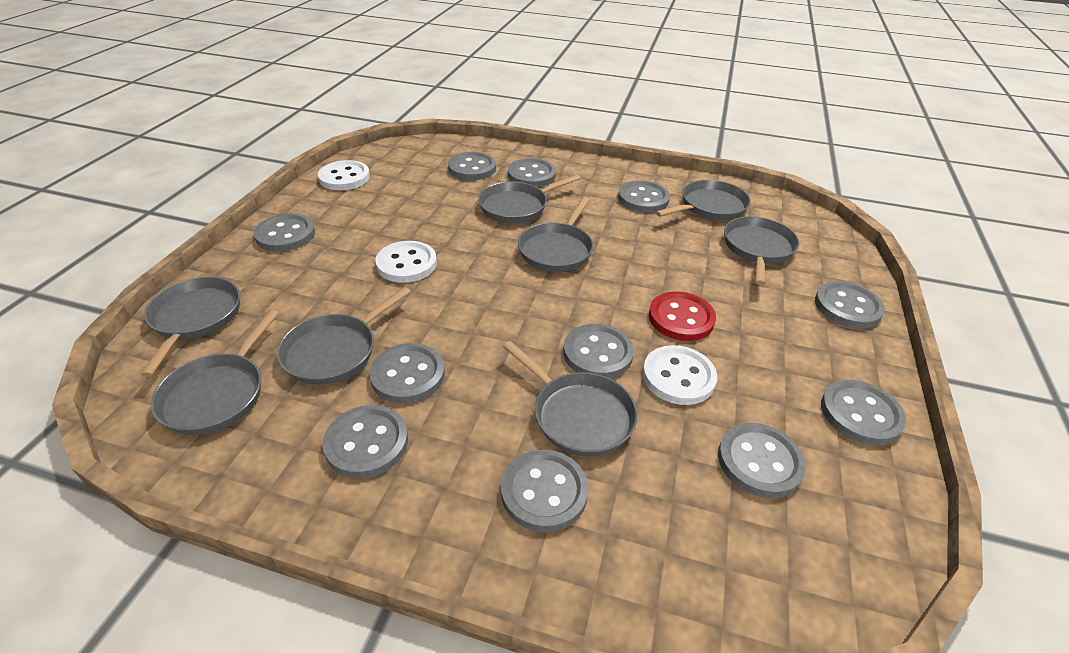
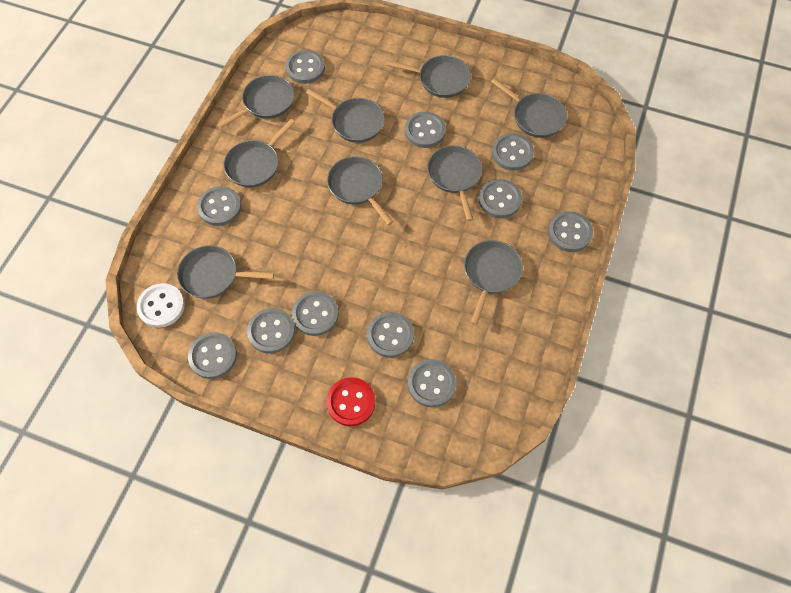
grey pan: [140,277,240,377] [151,309,279,435] [277,287,411,385] [478,175,581,223] [503,341,638,456] [518,197,593,272] [655,180,751,220] [724,216,799,285] = 8 -> [177,245,274,299] [217,75,294,129] [224,119,295,187] [306,89,385,143] [327,156,393,225] [387,55,471,98] [427,145,482,221] [464,240,523,325] [491,78,567,138] = 9
white button: [318,160,370,190] [375,241,437,283] [642,345,717,405] = 3 -> [137,283,185,328] = 1

